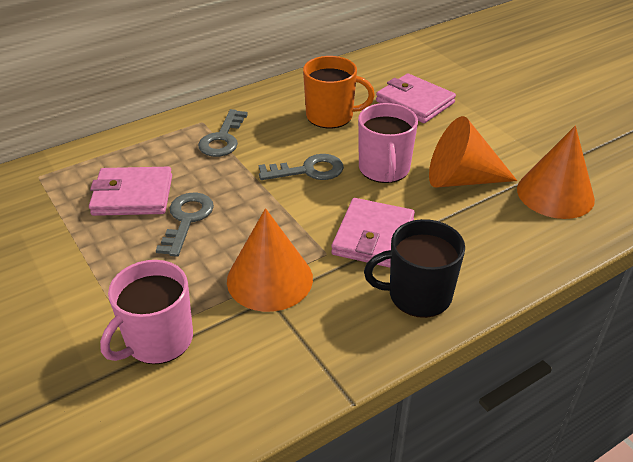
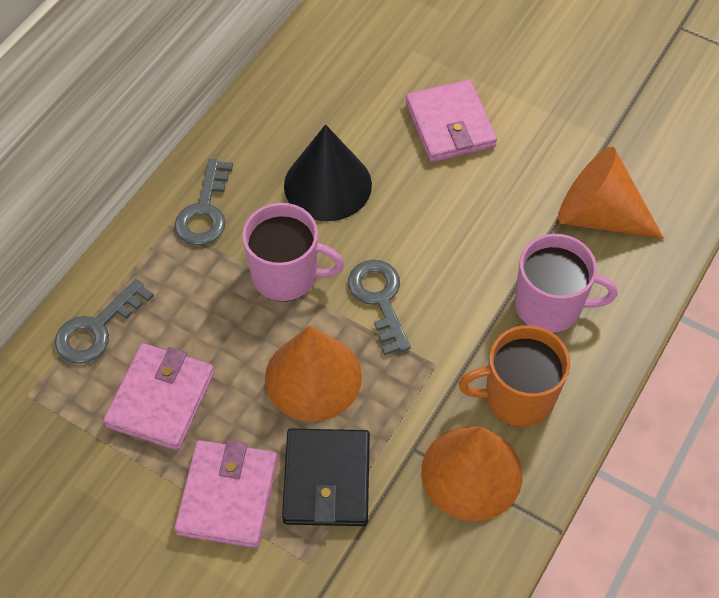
black cone: none = 0 -> [284,124,372,221] = 1
black mug: [364,219,465,318] = 1 -> none = 0
black wallet: none = 0 -> [282,429,370,526] = 1

